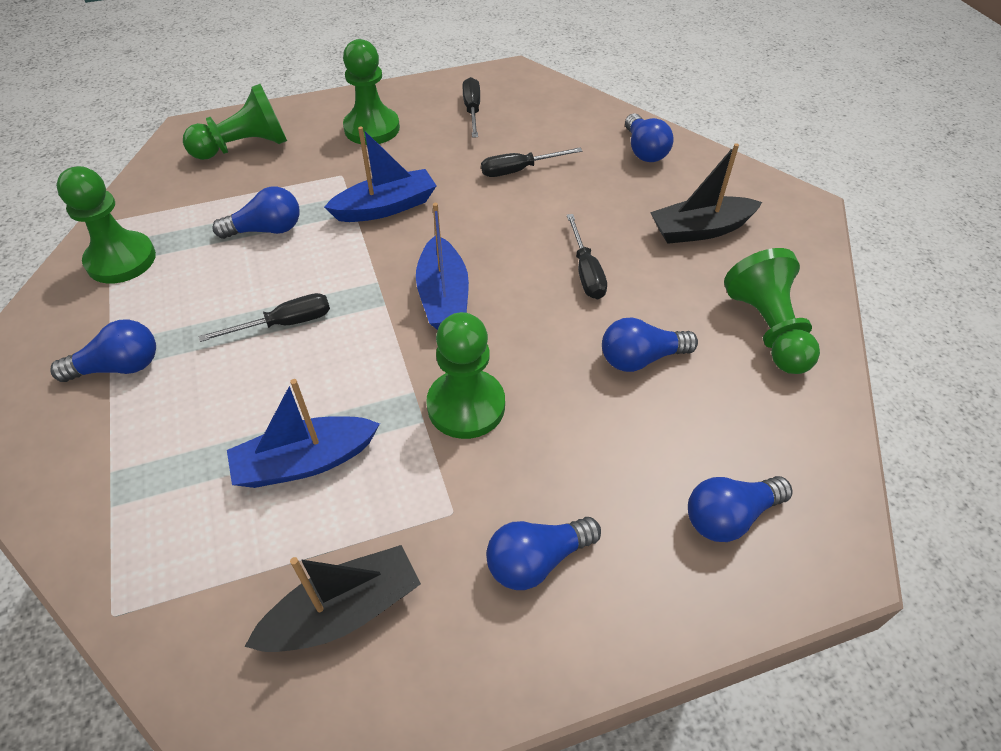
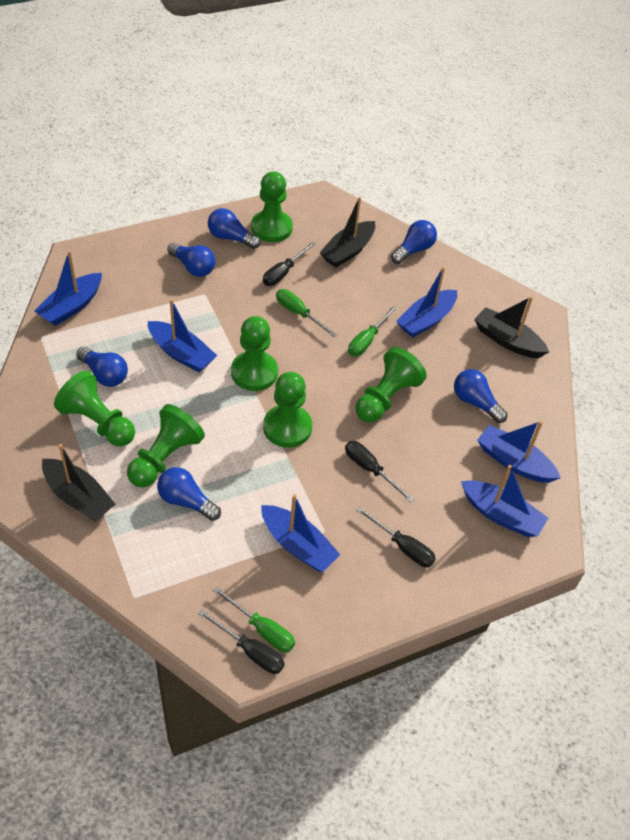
black boat: [244,545,421,652] [650,143,762,244] = 2 -> [42,444,116,521] [319,197,375,267] [474,296,549,358] = 3
blue boat: [227,379,380,488] [324,126,436,222] [416,203,469,330] = 3 -> [34,251,102,326] [147,299,217,372] [261,494,341,572] [396,267,457,338] [461,465,548,537] [477,421,561,483] = 6
green pawn: [56,166,156,283] [183,84,287,160] [343,39,400,145] [426,312,505,439] [724,248,820,374] = 5 -> [54,371,135,446] [127,404,205,487] [231,316,278,391] [251,171,293,242] [263,372,312,448] [356,347,427,422] = 6
green screwdriver: none = 0 -> [213,586,295,652] [276,289,337,337] [348,305,397,356] = 3

